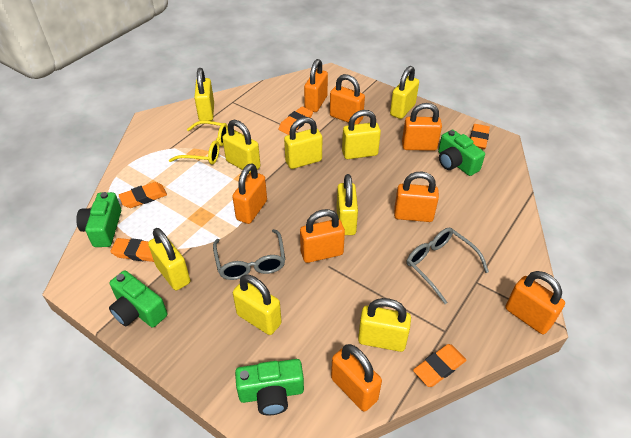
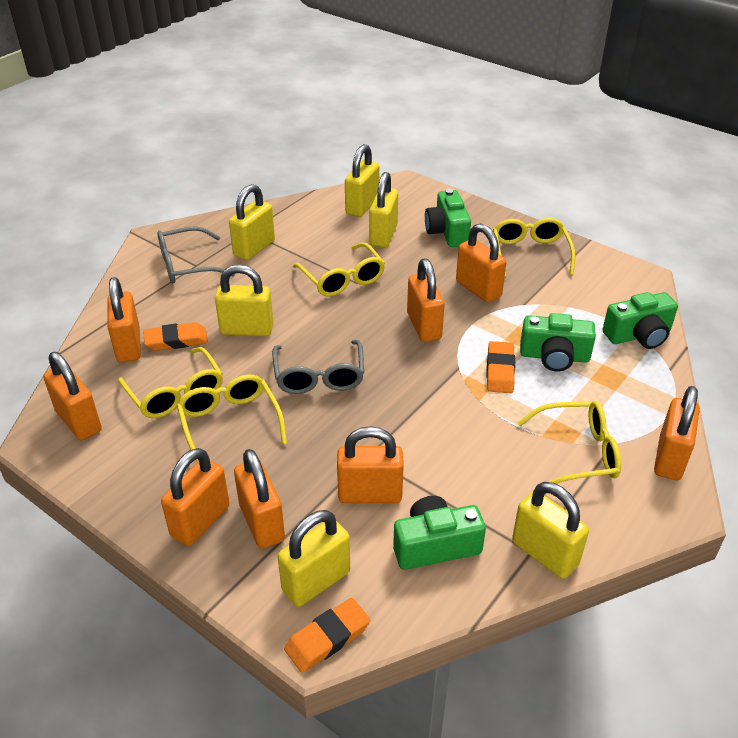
orange eraser: [110,238,154,262] [118,182,167,208] [278,106,313,135] [413,344,467,387] [470,124,490,149] = 5 -> [143,322,208,351] [284,598,370,673] [486,341,515,393] = 3
yellow glasses: [169,121,228,164] = 1 -> [118,347,223,418] [177,374,287,462] [293,242,385,297] [493,218,575,277] [517,401,621,484] = 5
yellow padlock: [148,228,190,290] [194,68,214,121] [222,120,260,173] [233,274,282,335] [284,117,322,169] [337,174,358,235] [342,110,381,159] [358,298,411,352] [390,66,419,119] = 9 -> [215,265,273,336] [229,184,275,260] [278,510,350,607] [345,144,380,217] [369,172,398,248] [512,482,589,579] = 6

